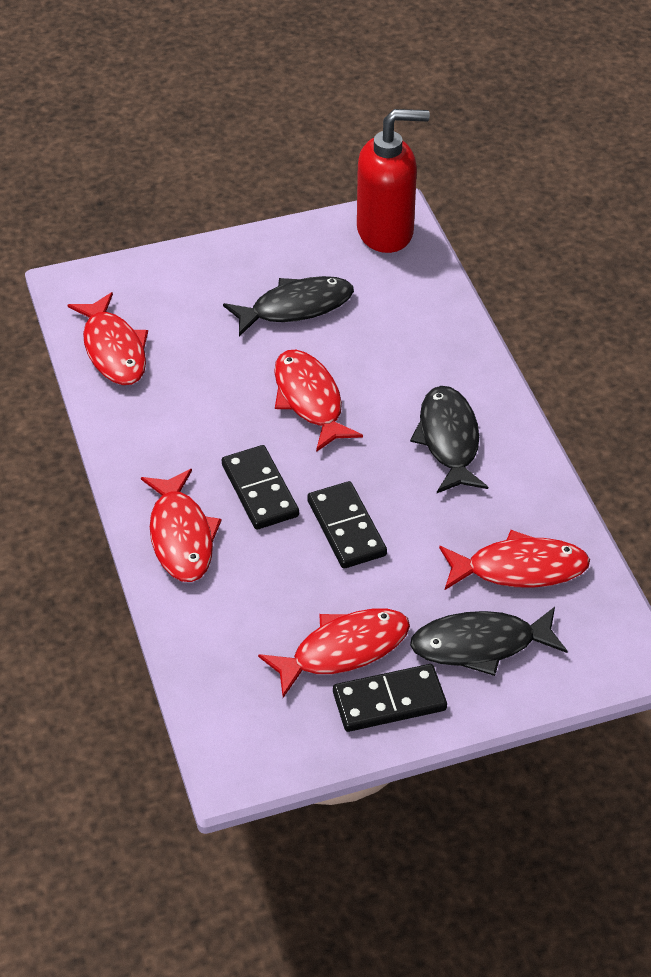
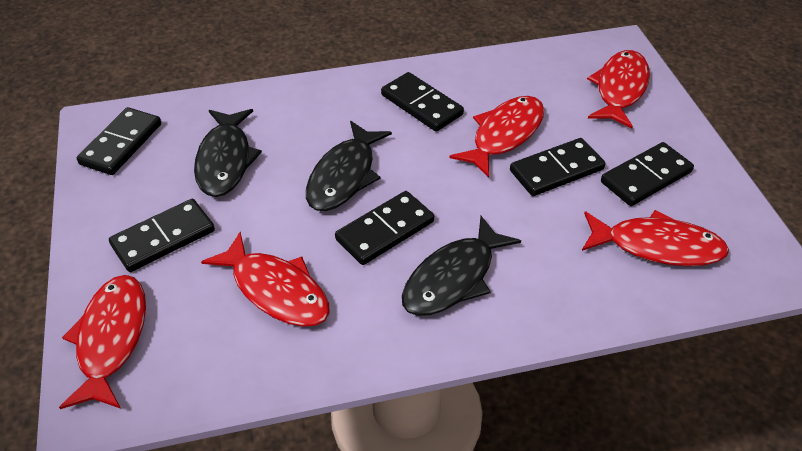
black domino: [222,445,299,530] [307,481,387,569] [333,664,447,732] = 3 -> [77,107,161,175] [109,199,215,272] [335,191,434,265] [381,72,464,132] [510,138,605,196] [601,142,694,206] = 6
red soap dispenser: [357,109,430,253] = 1 -> none = 0

